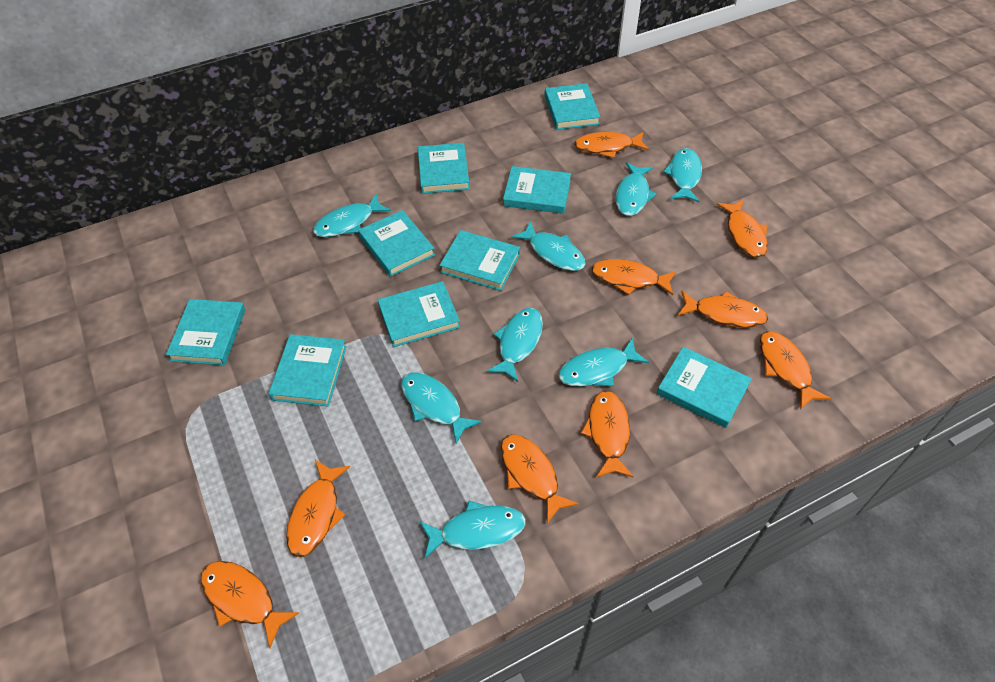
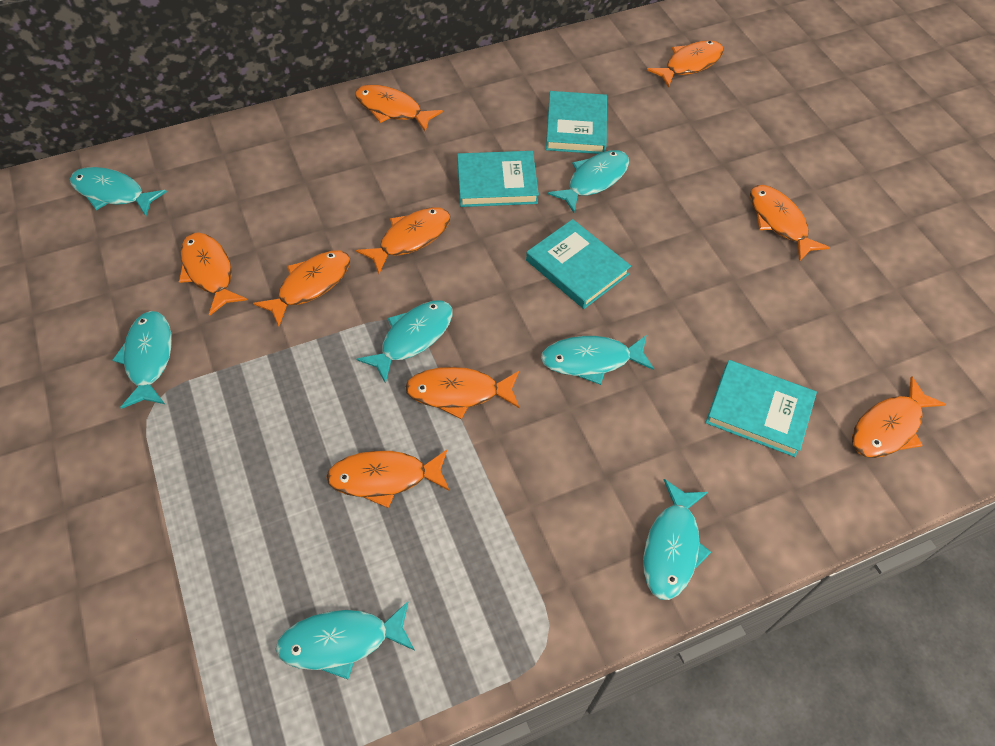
turquoise book: [166,299,245,365] [269,334,347,406] [358,210,435,277] [378,281,460,347] [418,143,470,194] [439,230,520,291] [503,166,571,214] [545,83,601,130] [657,347,752,428] = 9 -> [457,151,539,207] [526,219,631,309] [546,91,607,154] [705,360,817,457] = 4
turquoise fish: [313,193,391,237] [401,372,482,444] [419,501,526,558] [487,308,543,382] [511,221,586,271] [558,337,649,387] [615,162,656,216] [663,148,702,202] = 8 -> [70,167,167,216] [112,311,172,409] [275,601,415,679] [357,300,453,384] [541,336,654,385] [548,150,629,213] [643,479,711,600] = 7

